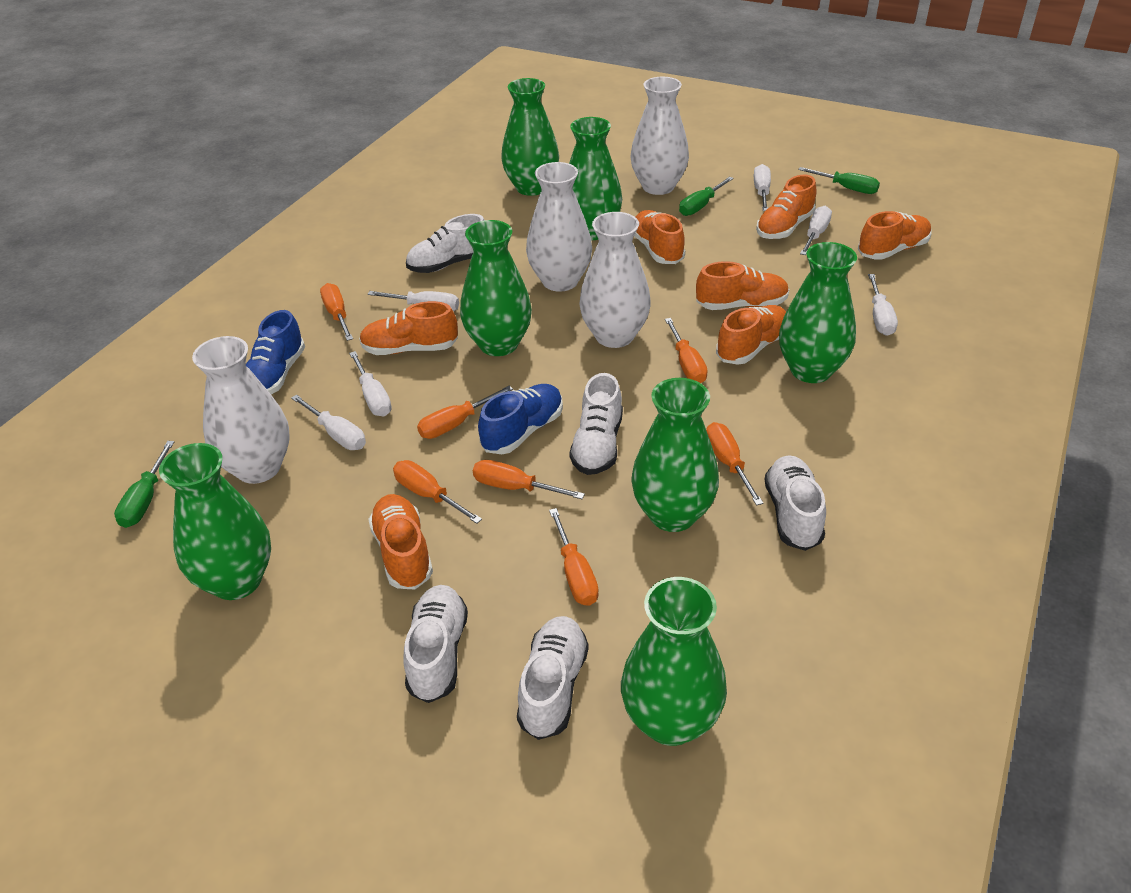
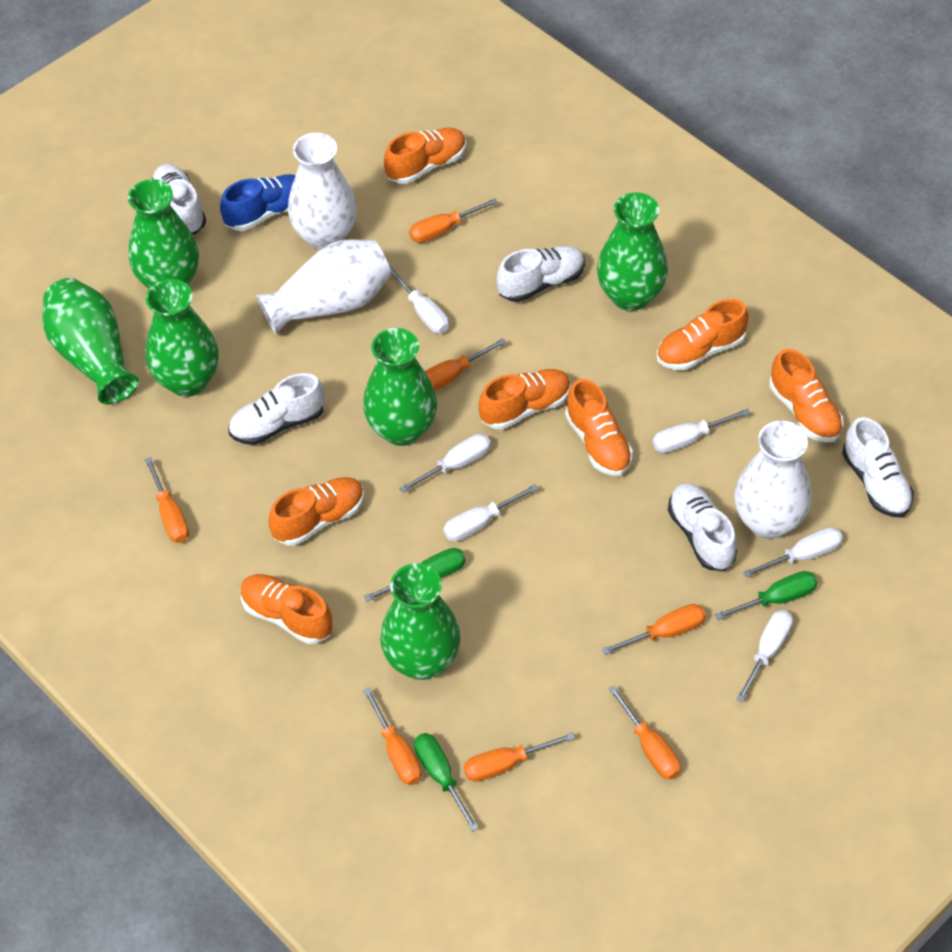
blue shoe: [246,310,305,394] [478,384,563,454] = 2 -> [220,174,296,231] = 1
green vase: [159,443,271,600] [460,220,532,356] [501,78,559,196] [569,117,622,240] [621,577,727,746] [631,378,719,532] [779,242,857,383] = 7 -> [42,278,139,404] [128,179,199,289] [146,279,219,397] [363,328,437,446] [380,563,461,680] [597,192,668,311] = 6
white vase: [192,336,290,484] [526,162,592,292] [579,212,651,348] [631,77,689,195] = 4 -> [256,239,391,334] [288,133,357,250] [734,421,811,539] = 3

